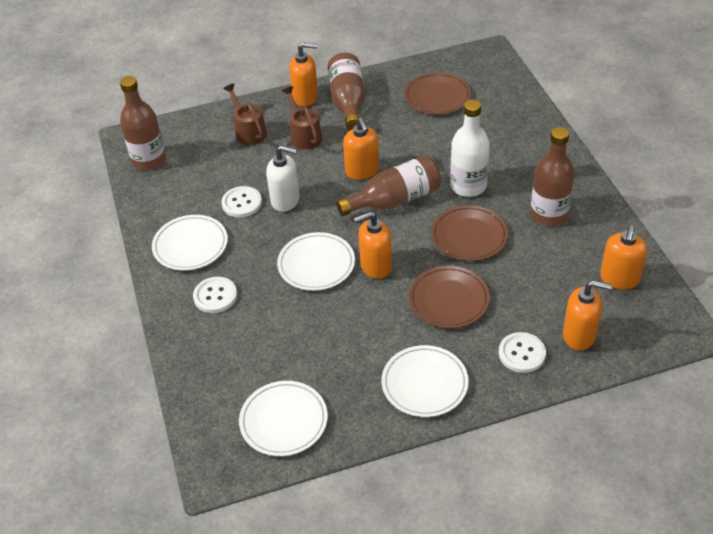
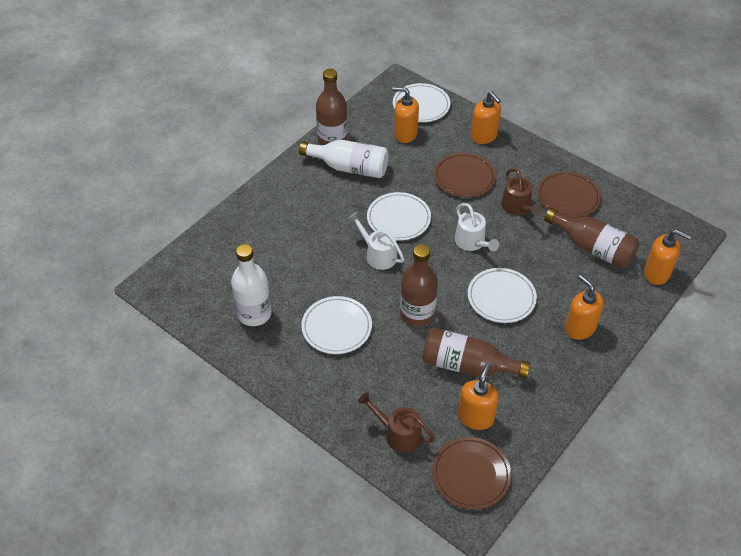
white bottle: [450,99,490,197] = 1 -> [231,244,272,326] [299,140,388,178] = 2
white button: [193,277,237,313] [221,186,262,217] [499,332,546,373] = 3 -> none = 0
white soap dispenser: [266,145,300,212] = 1 -> none = 0
white watering can: none = 0 -> [348,212,404,270] [455,203,499,251] = 2

